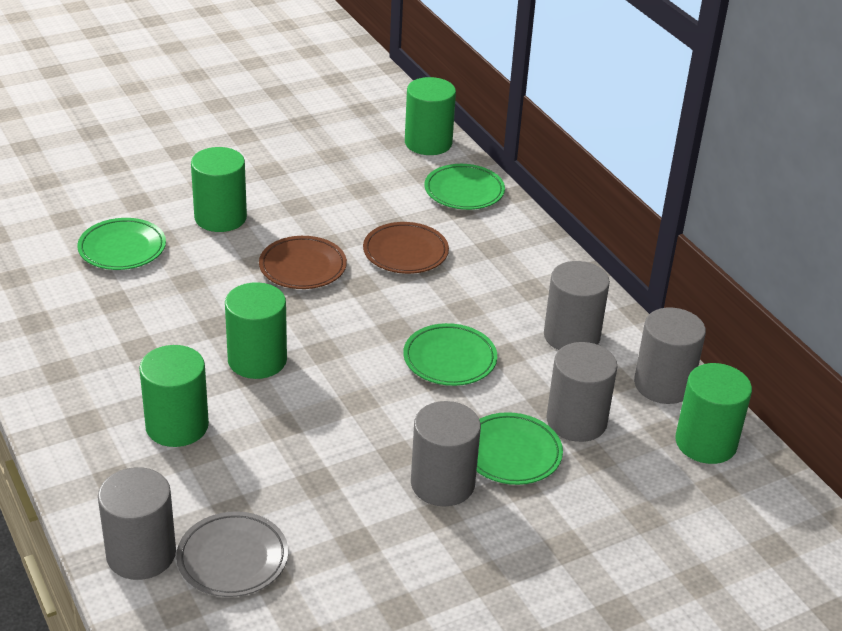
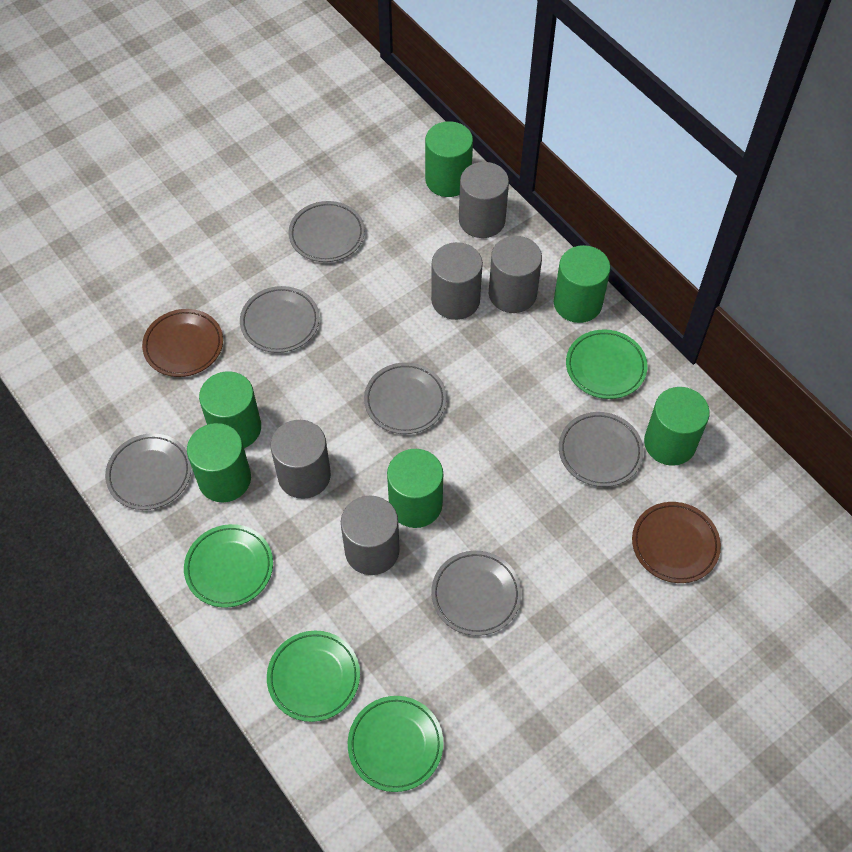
green cylinder: [139,345,209,447] [191,147,247,232] [225,282,287,379] [405,77,456,155] [675,363,752,464] = 5 -> [187,423,251,502] [199,371,261,448] [387,449,443,528] [425,121,473,197] [554,245,611,323] [644,387,710,466] = 6
grey plate: [176,511,288,597] = 1 -> [105,433,191,510] [240,286,319,353] [288,201,365,262] [364,362,447,434] [431,551,521,636] [559,412,644,487] = 6

